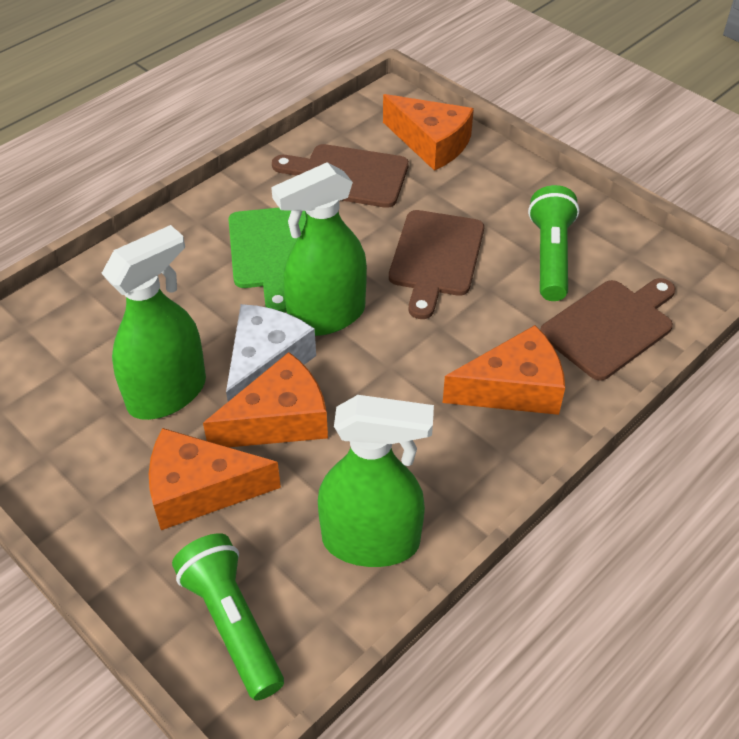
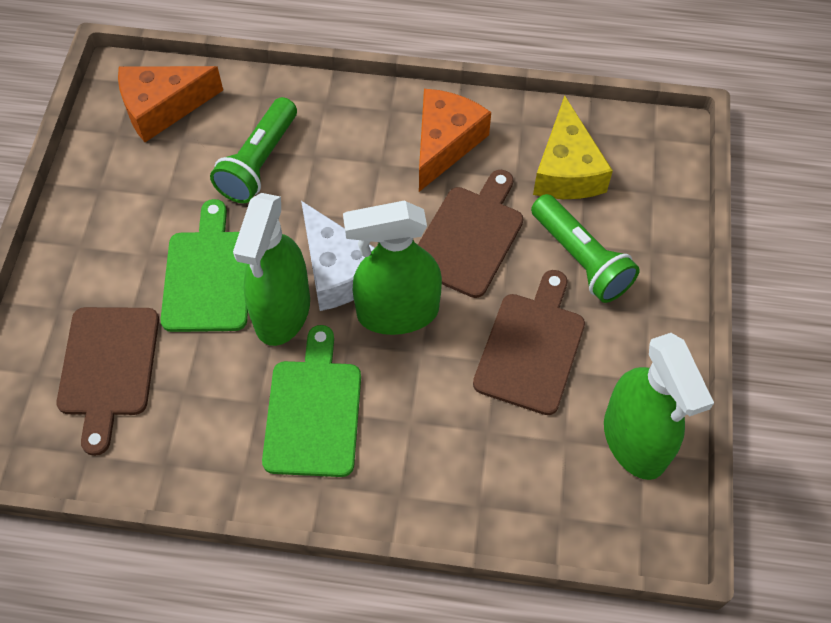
green cutting board: [229,208,307,313] = 1 -> [160,199,248,332] [262,325,361,477] = 2
orange cheese: [149,428,281,530] [203,352,328,447] [383,94,474,171] [443,325,565,415] = 4 -> [118,66,223,142] [419,89,491,192] = 2
yellow cheese: none = 0 -> [533,96,613,199] = 1

